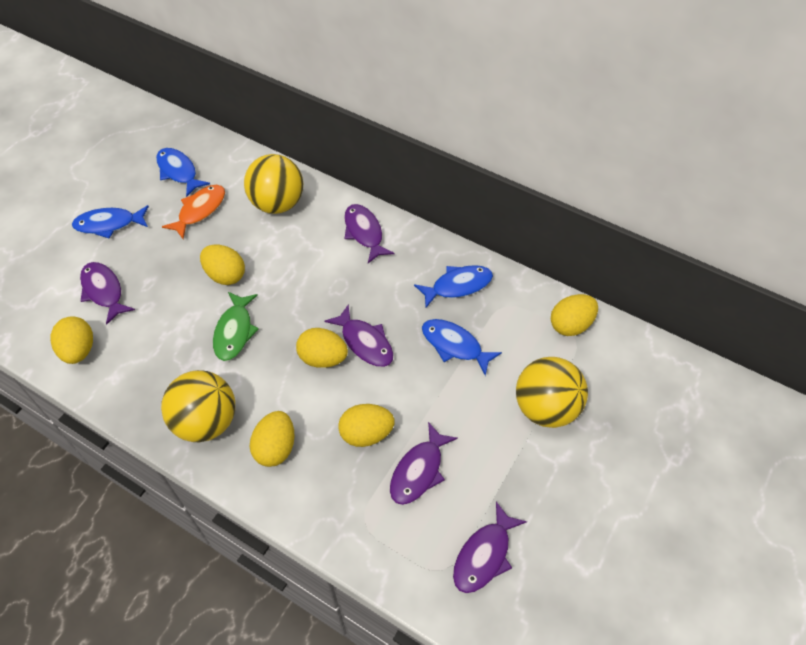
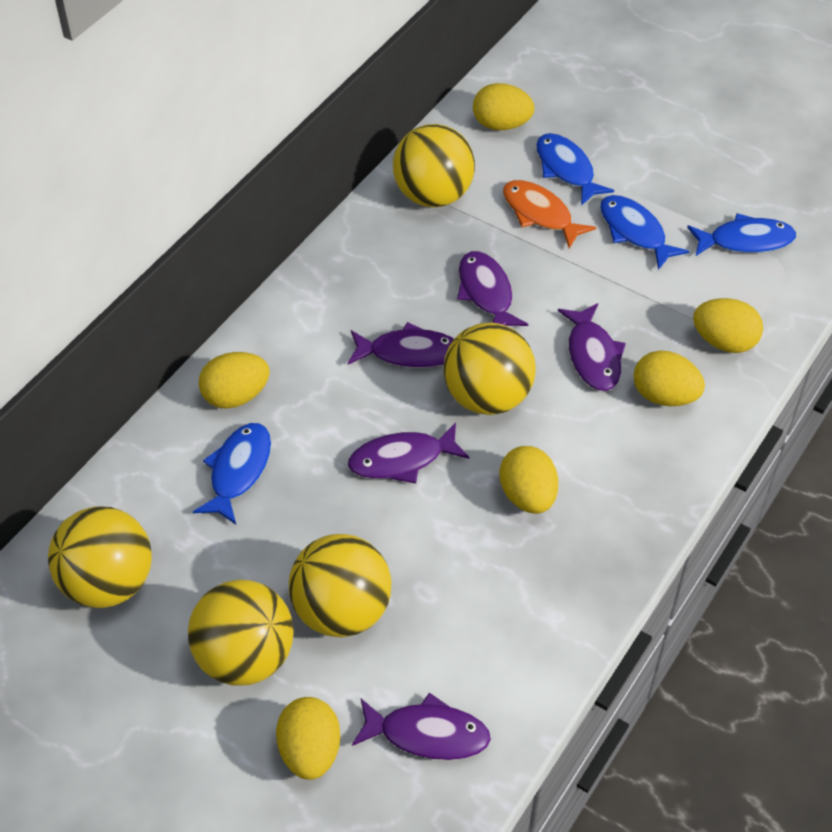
green fish: [213,292,259,361] = 1 -> none = 0
yellow ball: [161,370,235,442] [244,154,303,214] [516,357,588,428] = 3 -> [48,506,152,608] [188,580,294,685] [289,534,391,637] [393,124,475,207] [443,323,536,415] = 5

